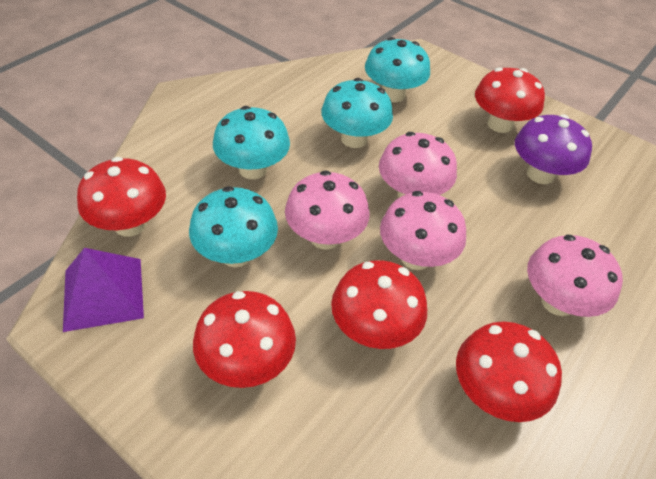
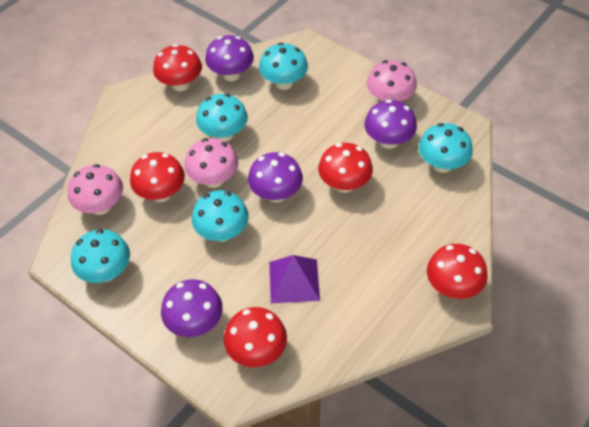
pink mushroom: [285,171,370,249] [379,132,457,198] [380,191,466,270] [527,235,623,317] = 4 -> [67,164,123,215] [185,138,238,188] [367,60,417,102] = 3
purple mushroom: [515,114,592,184] = 1 -> [161,279,223,337] [205,35,254,81] [248,152,303,203] [364,99,417,149] = 4
turquoise mushroom: [189,186,278,267] [213,106,290,179] [321,78,393,148] [365,37,430,102] = 4 -> [71,229,130,283] [192,190,249,242] [196,94,248,142] [259,43,308,90] [419,123,473,173] = 5

